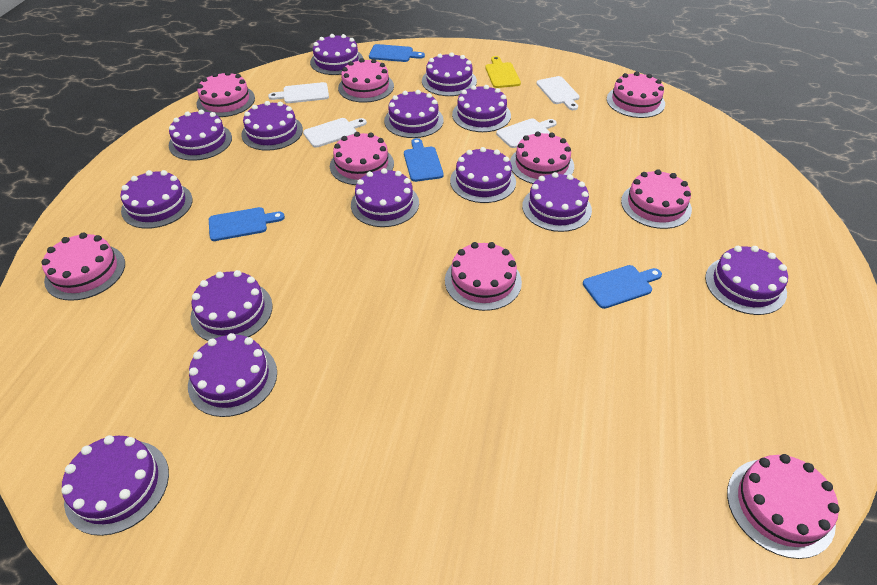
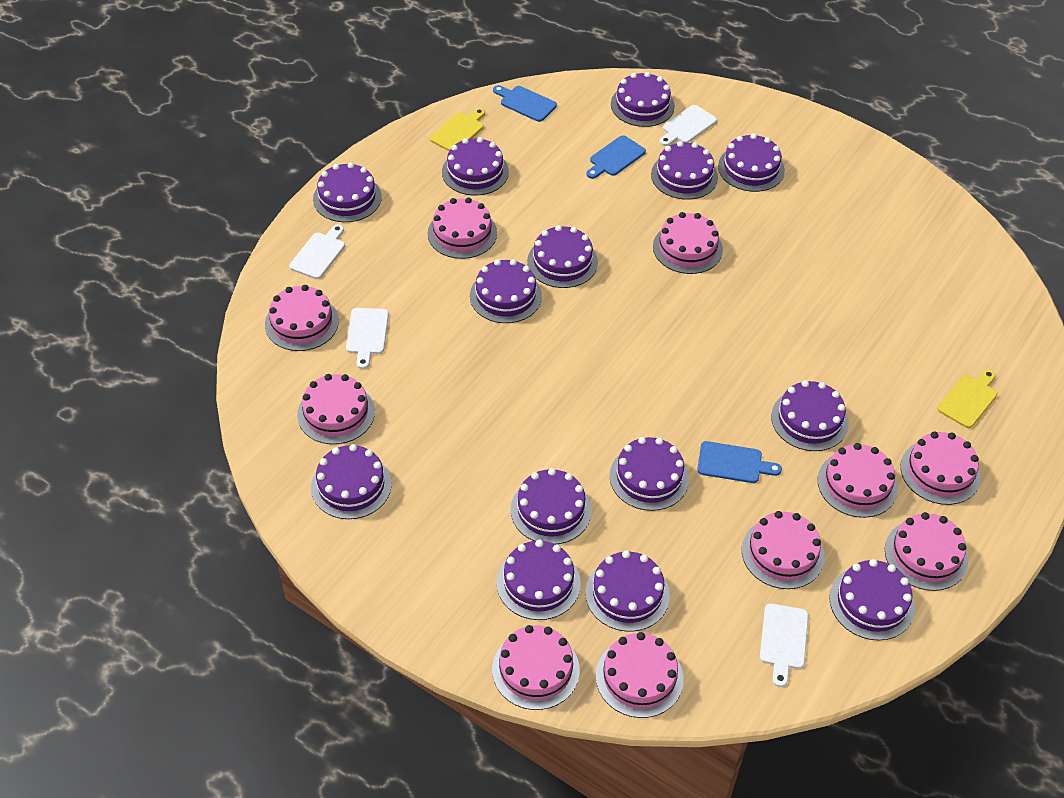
blue cutting board: [209,207,285,241] [369,44,425,62] [404,138,444,182] [583,265,662,309] = 4 -> [493,85,557,122] [586,135,646,179] [697,441,782,483] = 3
pink cake: [41,233,125,301] [196,71,255,117] [330,132,394,185] [338,58,394,103] [445,242,522,311] [510,132,574,184] [607,72,665,118] [621,169,692,229] [727,454,840,559] = 9 -> [265,285,339,351] [297,374,375,444] [428,197,497,259] [492,625,580,710] [596,632,684,718] [653,212,723,274] [742,511,825,589] [817,443,898,518] [885,512,968,591] [900,432,981,505] = 10
yellow cutting board: [485,56,521,88] = 1 -> [430,108,485,151] [937,369,997,428] = 2

